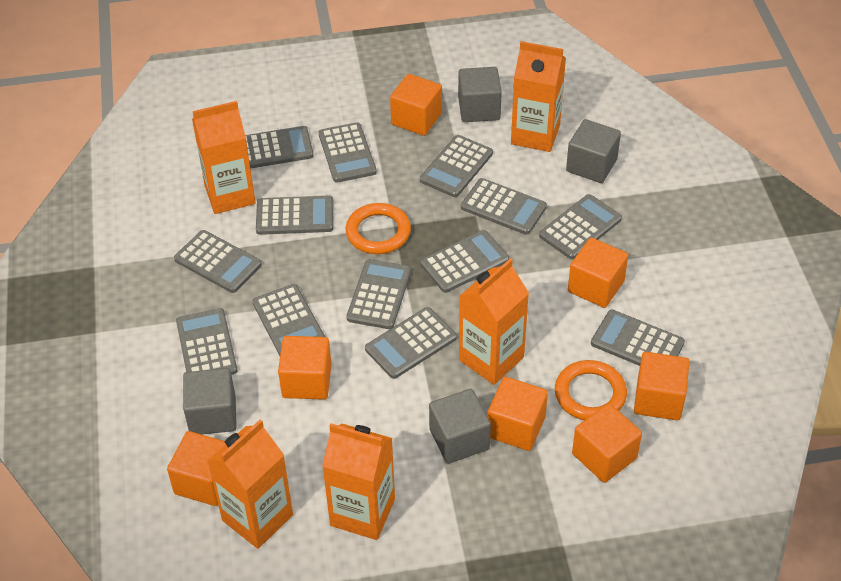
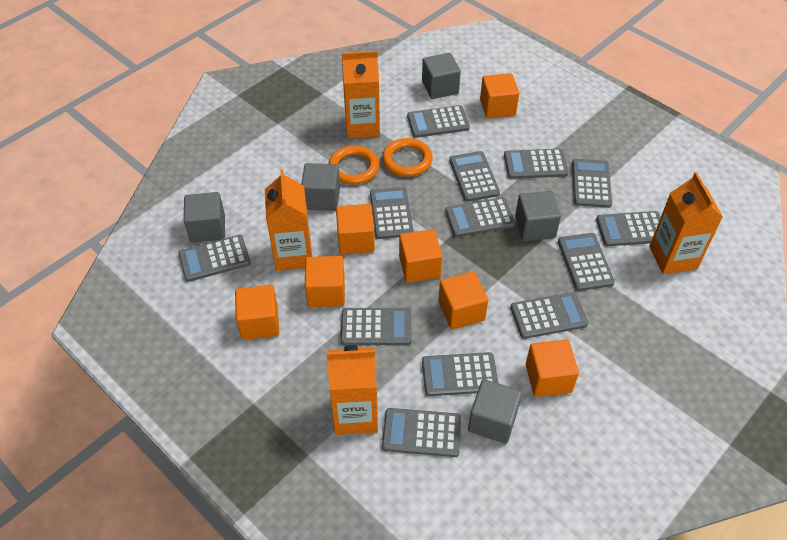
grey cube: [183,368,237,434] [429,389,491,464] [458,67,502,122] [566,119,621,183] = 4 -> [184,192,225,243] [301,163,340,211] [422,53,461,99] [468,379,522,444] [515,191,561,241] = 5
orange carton: [192,101,256,214] [208,420,293,549] [322,423,395,540] [459,259,529,385] [511,41,566,152] = 5 -> [265,169,312,271] [327,345,378,435] [342,51,380,138] [650,172,723,275] = 4

